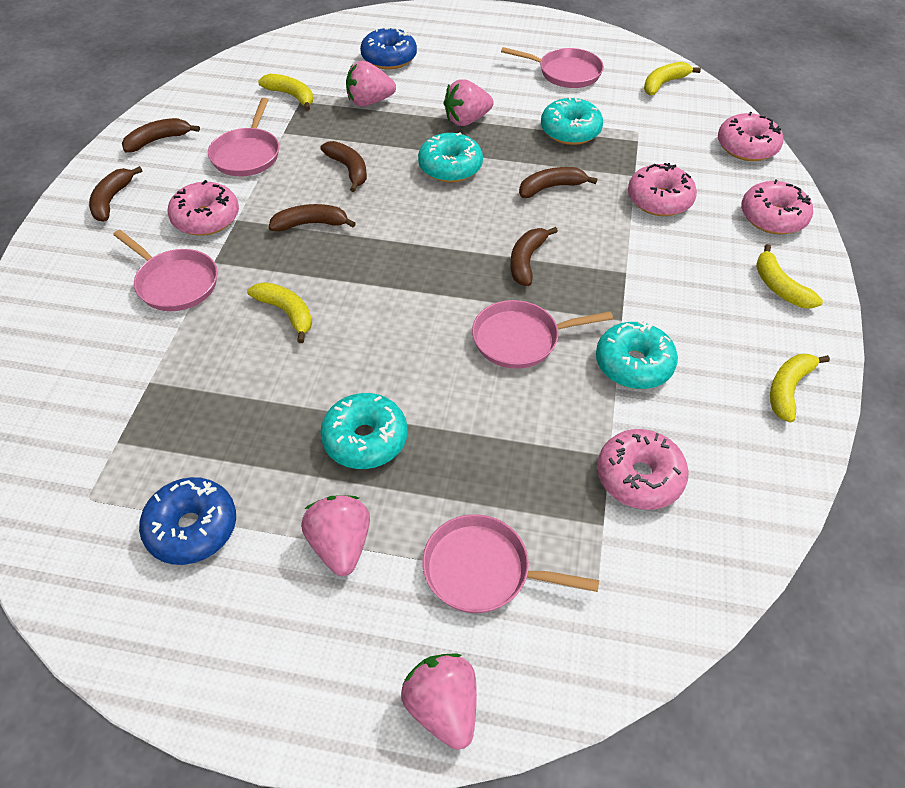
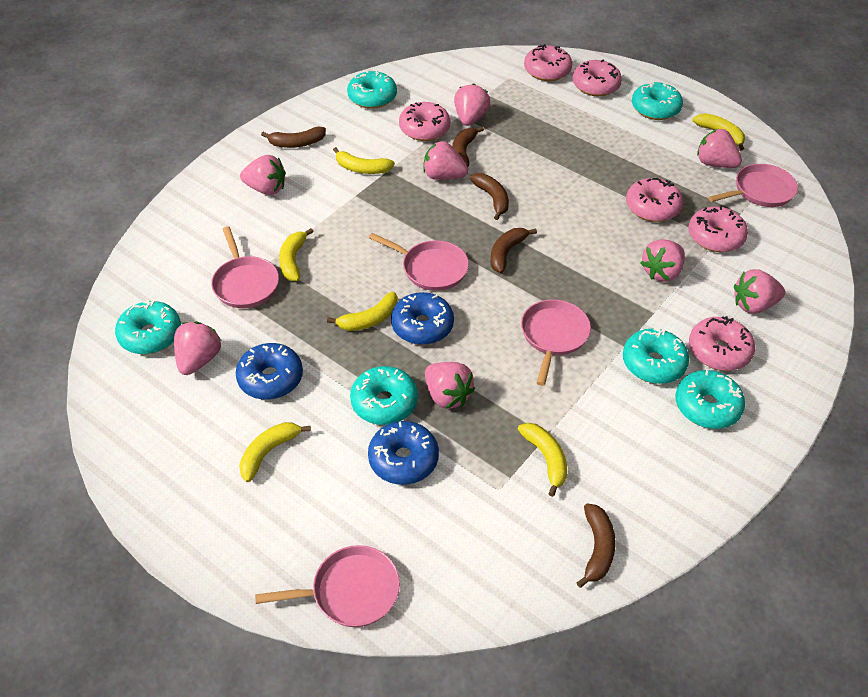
blue donut: [139,477,236,565] [360,27,417,69] = 2 -> [236,343,303,400] [368,421,439,485] [391,292,454,345] = 3
brown banana: [89,166,143,222] [122,118,200,152] [269,204,356,231] [321,141,367,192] [510,227,558,286] [519,167,597,198] = 6 -> [261,127,326,148] [452,127,484,167] [470,173,509,220] [490,228,537,273] [577,503,616,588] = 5
pink donut: [168,180,239,236] [597,429,689,510] [628,163,697,216] [718,112,783,161] [741,179,813,234] = 5 -> [399,102,450,141] [524,44,573,81] [572,59,622,96] [626,178,683,222] [689,206,748,252] [689,316,755,371] = 6
pink strawberry: [301,495,370,576] [346,61,396,107] [401,653,477,750] [444,79,494,126] = 4 -> [174,322,221,375] [240,155,286,195] [423,141,468,180] [425,362,475,409] [454,83,490,126] [641,239,685,282] [697,129,742,168] [734,269,785,313] = 8
turquoise donut: [320,393,408,469] [418,132,483,182] [541,97,603,145] [596,321,678,389] = 4 -> [115,300,181,354] [347,70,397,109] [350,366,418,425] [623,328,689,384] [632,81,683,120] [676,370,745,429] = 6
yellow banana: [247,282,312,343] [258,74,313,111] [644,62,701,95] [756,244,823,309] [770,354,830,423] = 5 -> [239,422,311,482] [279,228,314,281] [327,292,398,331] [333,147,395,174] [518,423,567,497] [692,113,745,150] = 6

